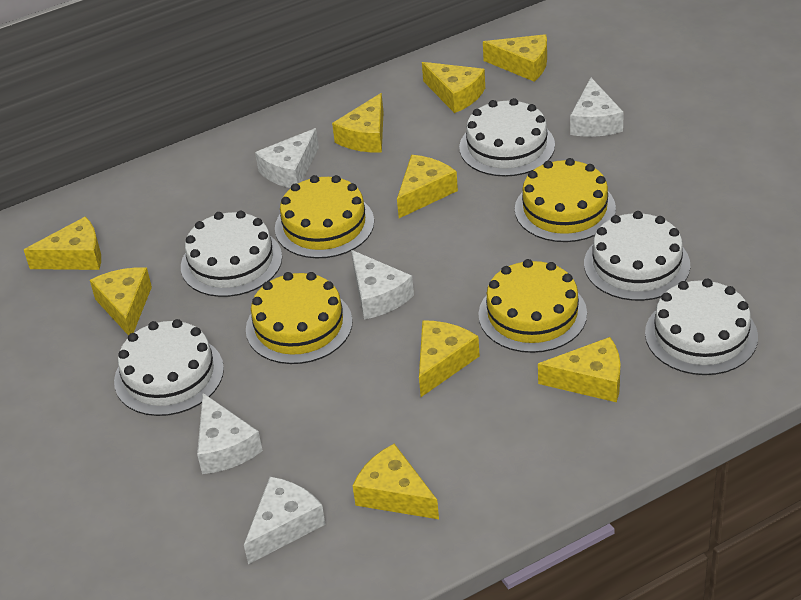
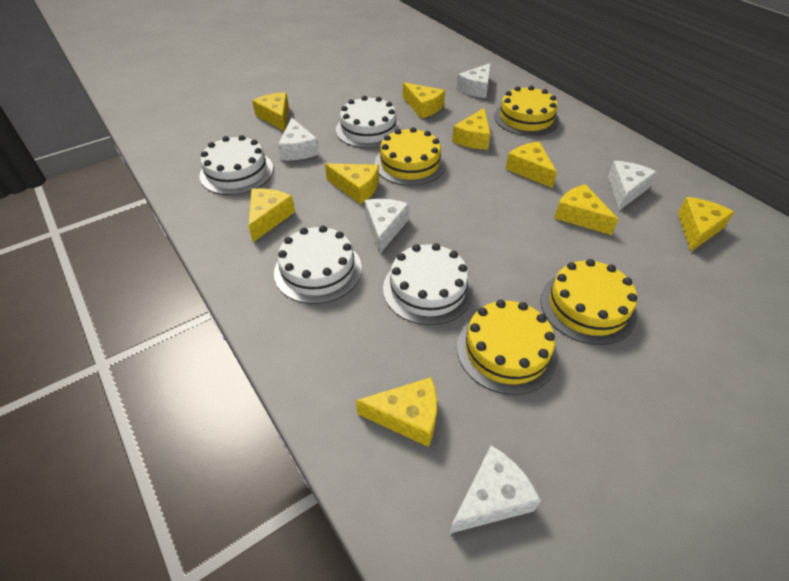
white cake: [114,319,224,416] [181,211,282,297] [459,98,555,177] [584,211,690,301] [645,279,758,375] = 5 -> [199,135,273,195] [274,226,362,304] [336,96,402,148] [383,243,474,325] = 4

